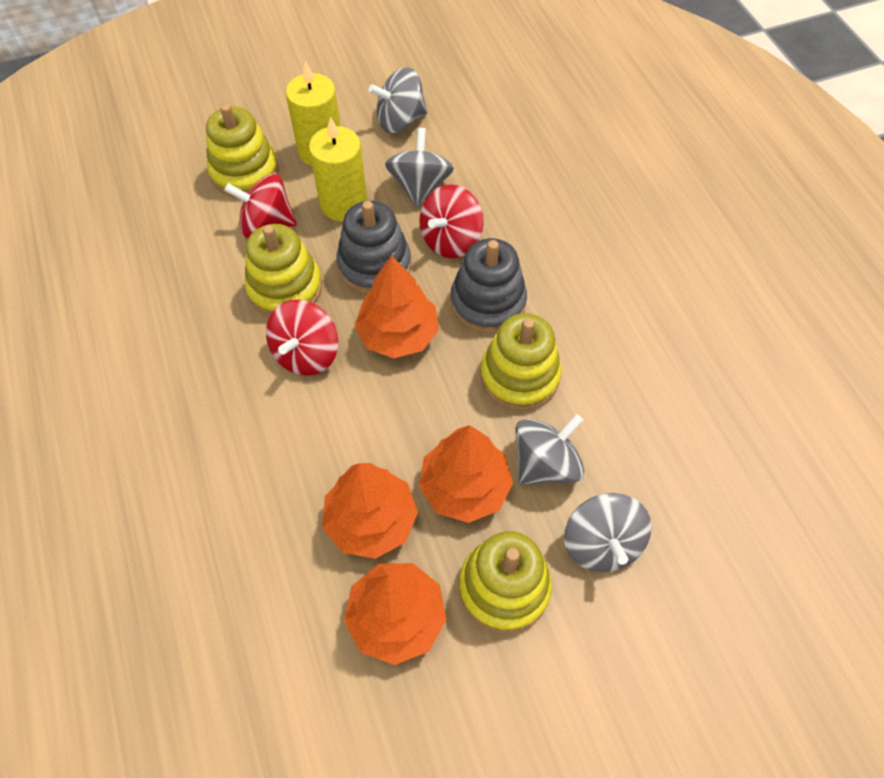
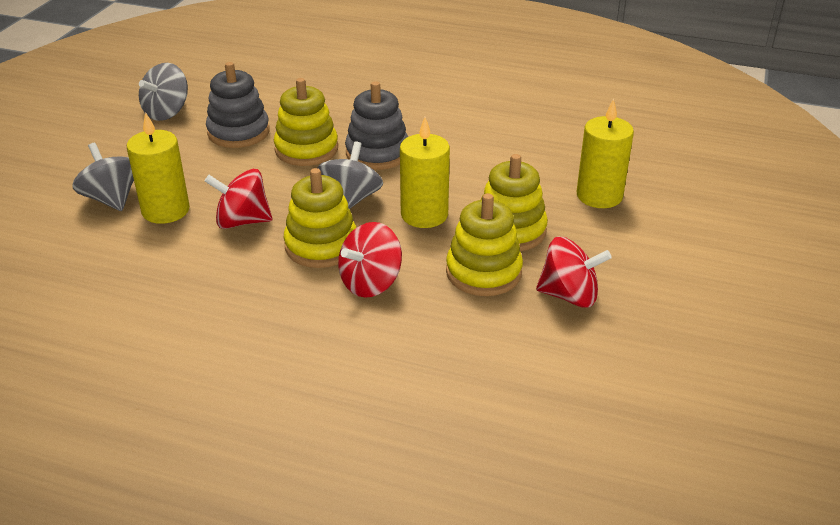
grey spinning top: [368,67,428,133] [385,128,454,207] [515,414,584,485] [564,493,652,572] = 4 -> [72,143,134,211] [139,63,188,121] [317,141,383,209] = 3
orange tree: [322,463,418,559] [344,563,446,665] [354,256,439,358] [419,425,513,523] = 4 -> none = 0
yellow candle: [286,62,340,166] [309,117,367,221] = 2 -> [127,112,190,224] [400,117,450,228] [577,98,634,208] = 3

